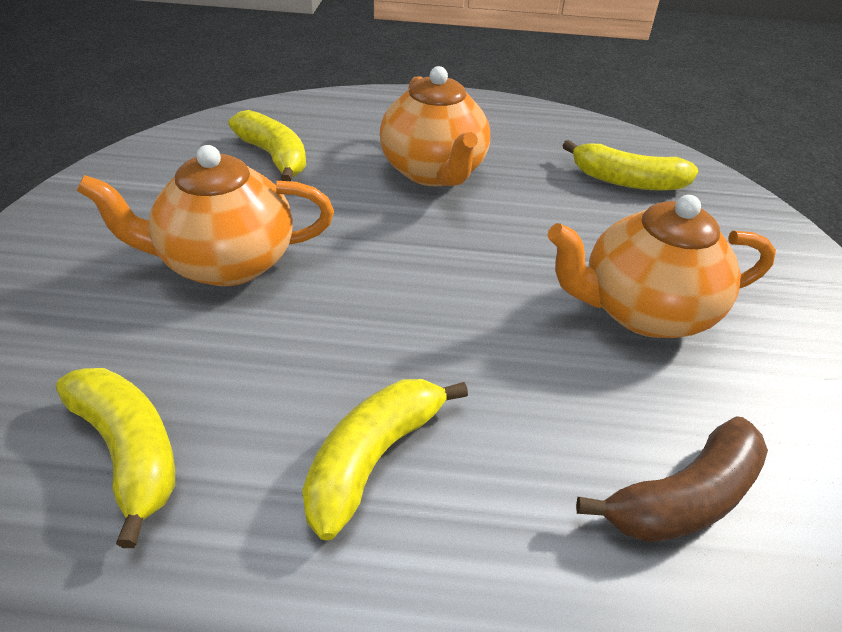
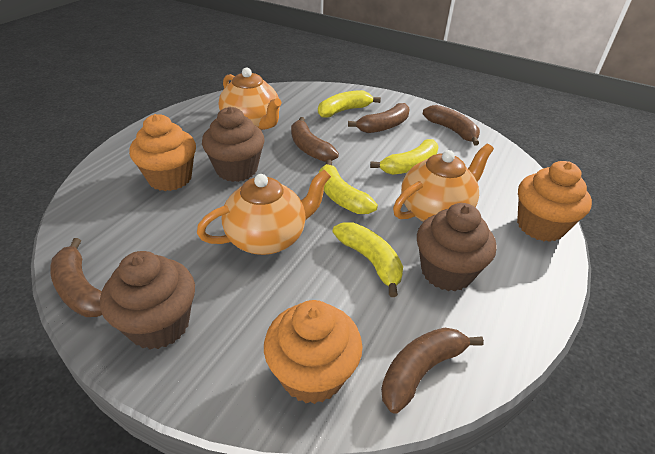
brown banana: [576,416,768,542] = 1 -> [50,238,102,317] [291,117,339,162] [348,103,410,133] [381,328,484,414] [423,105,480,146] = 5
brown cupcake: none = 0 -> [100,251,195,349] [202,107,265,182] [417,203,496,291] = 3
orange cupcake: none = 0 -> [129,114,196,191] [264,300,363,404] [517,161,592,242] = 3

